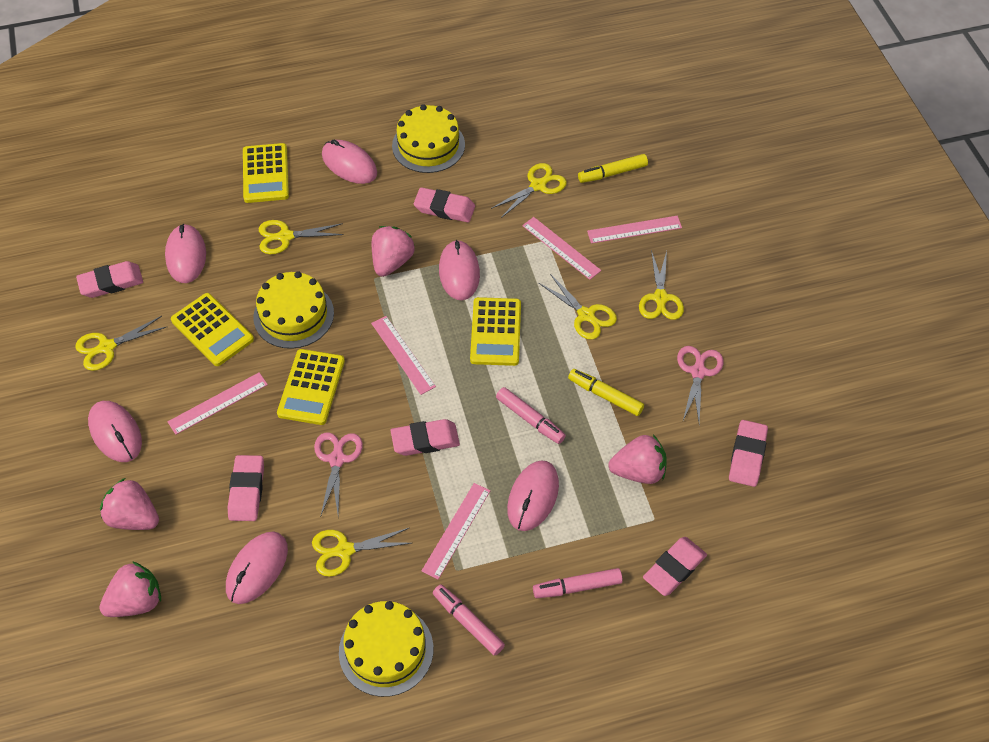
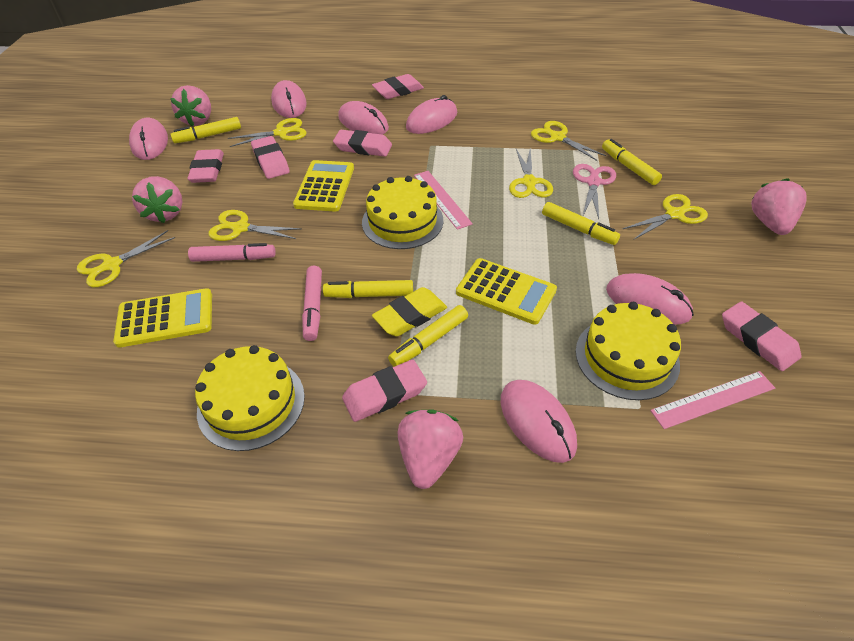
pink marker: [433,585,505,656] [496,387,566,444] [533,568,623,598] = 3 -> [188,243,276,262] [302,266,322,341] = 2
pink ruler: [168,372,268,435] [371,316,436,395] [422,483,490,579] [522,217,601,280] [587,216,682,244] = 5 -> [414,171,473,230] [650,371,775,429] = 2
pink scissors: [314,432,363,517] [677,346,724,423] = 2 -> [573,164,616,219] = 1
yellow calculator: [171,293,254,366] [243,143,289,203] [277,349,345,425] [470,297,521,366] = 4 -> [113,288,212,348] [293,160,354,212] [456,258,557,325] = 3
yellow eraser: none = 0 -> [372,287,447,336] = 1
yellow marker: [568,369,644,416] [578,154,648,183] = 2 -> [170,117,241,143] [323,280,413,298] [388,305,468,367] [542,202,620,245] [602,139,662,185] = 5

